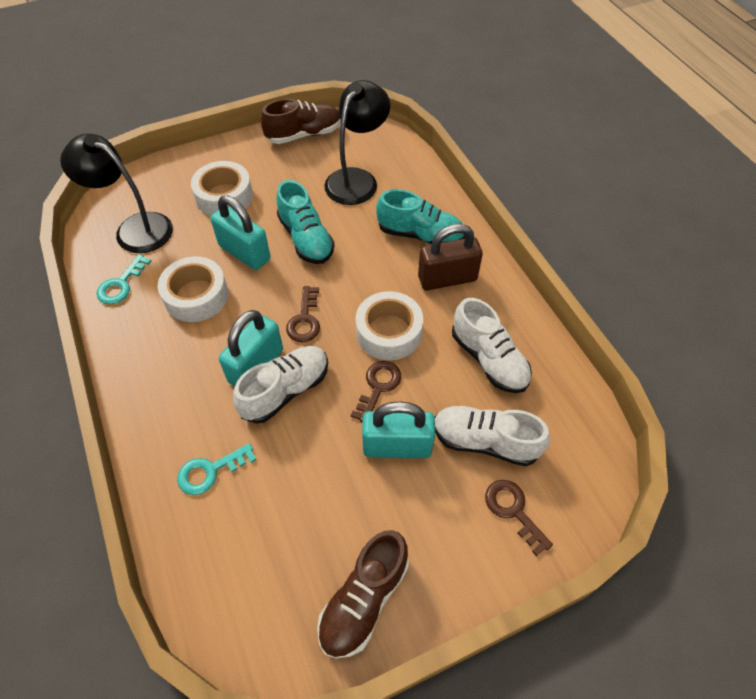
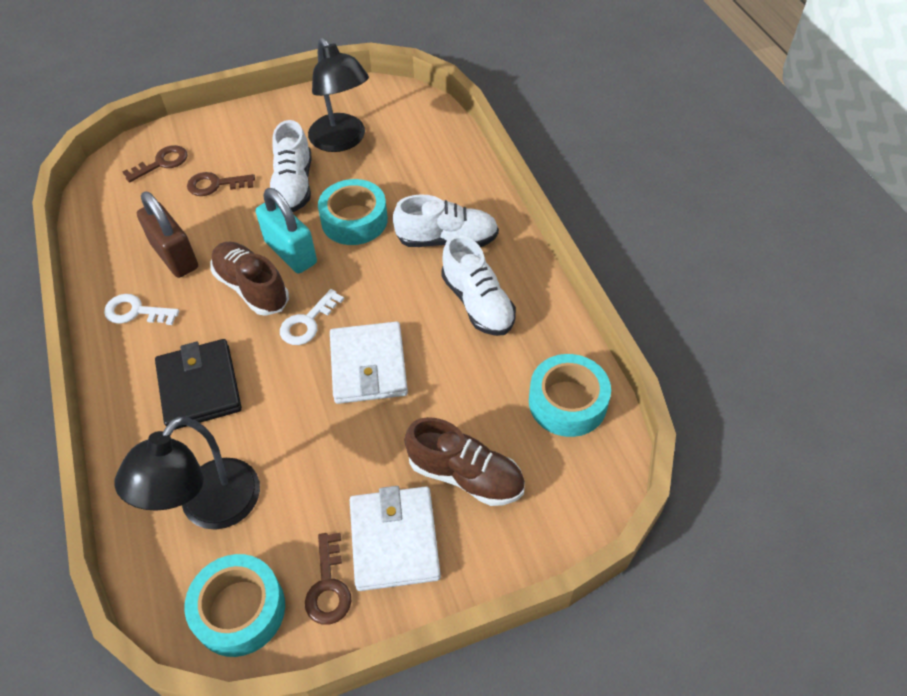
black wallet: none = 0 -> [155,339,242,430] = 1
turquoise key: [97,254,151,305] [177,443,256,495] = 2 -> none = 0
turquoise padlock: [210,195,270,270] [219,310,283,387] [362,402,435,458] = 3 -> [256,188,317,273] = 1
turquoise shoe: [276,180,335,264] [376,189,465,244] = 2 -> none = 0
turquoise tape: none = 0 -> [184,554,285,657] [318,179,388,245] [529,354,611,437] = 3
white key: none = 0 -> [104,294,179,325] [280,289,344,345] = 2
white tape: [158,257,228,322] [191,161,253,216] [355,291,423,360] = 3 -> none = 0
white wallet: none = 0 -> [330,321,408,404] [350,486,441,591] = 2

